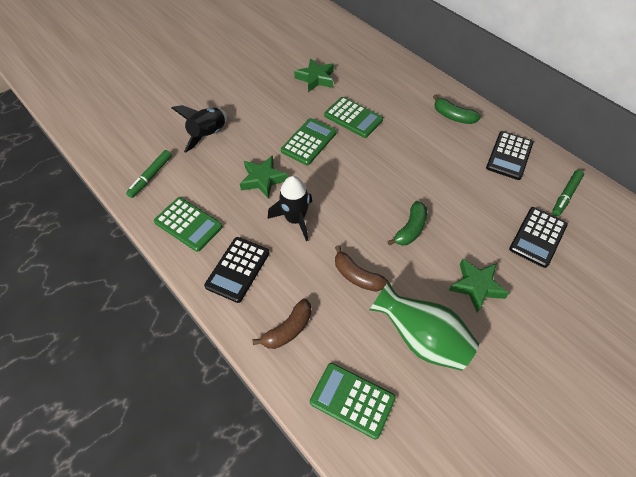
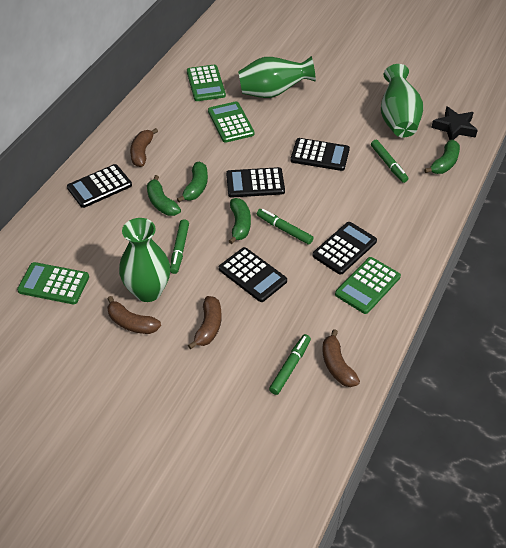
black calculator: [204,237,270,303] [486,131,533,180] [509,207,568,268] = 3 -> [67,164,132,208] [219,247,287,302] [226,167,285,198] [290,138,350,171] [312,222,377,275] = 5
black rocket: [172,105,227,153] [268,176,312,241] = 2 -> none = 0
black star: none = 0 -> [431,106,478,140] = 1
brown banana: [253,298,311,349] [335,245,388,292] = 2 -> [107,296,161,334] [130,128,158,167] [188,296,221,349] [322,329,360,387] = 4
green banana: [388,201,427,246] [433,95,481,124] = 2 -> [147,175,181,216] [177,162,208,202] [229,198,251,244] [424,140,460,174] = 4
green marker: [126,150,172,198] [552,170,584,216] = 2 -> [170,219,189,274] [257,209,313,245] [269,334,311,395] [371,140,408,183] = 4
green star: [240,155,288,199] [294,58,334,92] [449,258,509,313] = 3 -> none = 0
green vase: [370,281,479,371] = 1 -> [119,218,170,302] [238,56,316,98] [381,64,423,138] = 3

